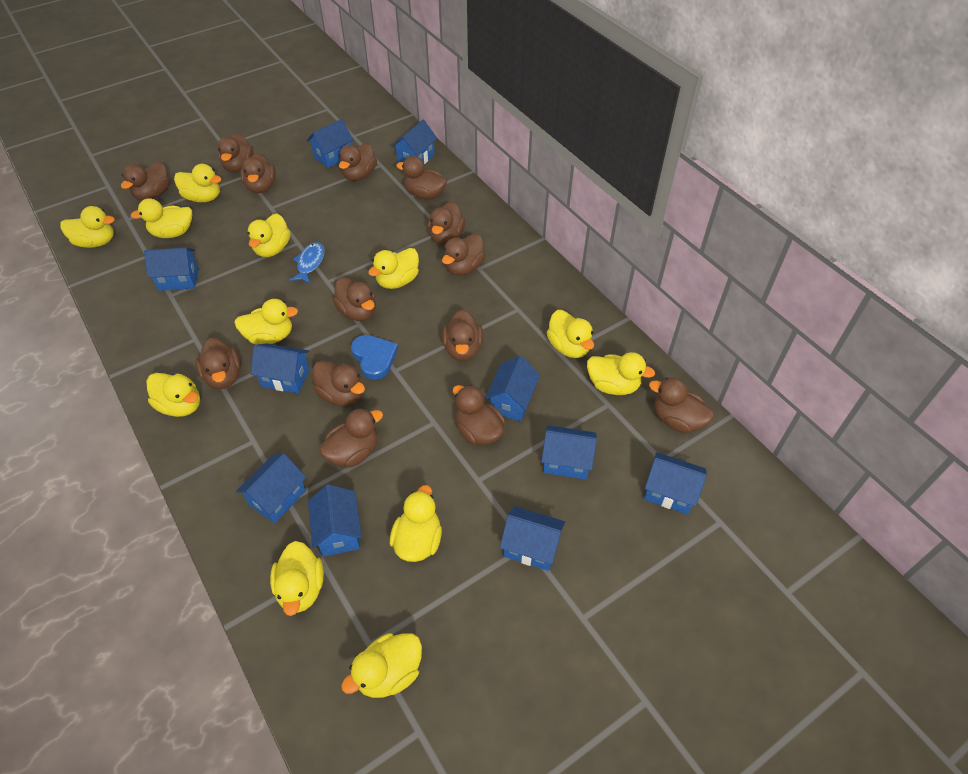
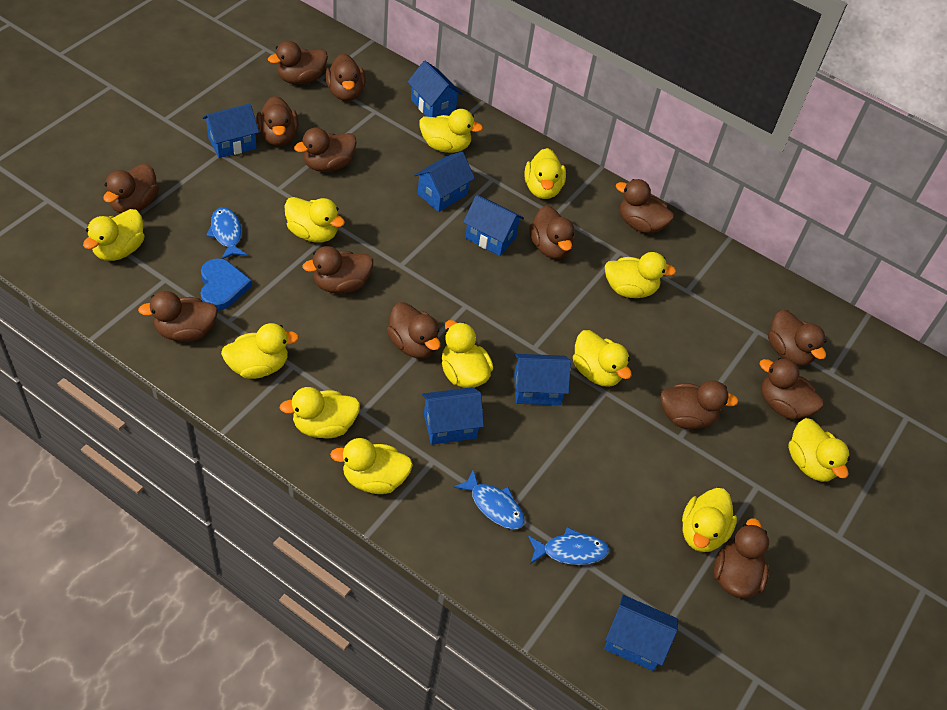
blue fish: [290,242,325,283] = 1 -> [206,207,247,259] [453,469,525,529] [528,527,609,565] = 3
blue house: [144,248,199,291] [236,453,306,523] [251,343,310,393] [307,119,354,168] [308,484,362,557] [392,120,438,164] [485,356,540,421] [500,506,565,571] [541,425,597,480] [644,452,707,515] = 10 -> [202,104,259,158] [407,61,462,117] [414,152,475,212] [422,387,484,445] [463,195,524,256] [514,354,571,405] [604,595,678,671] = 7

